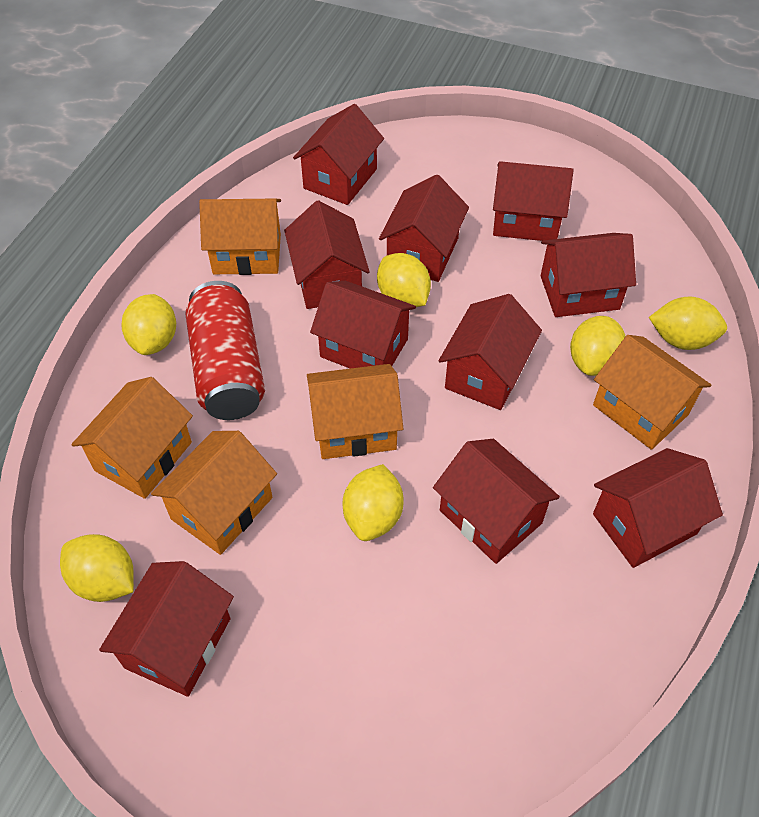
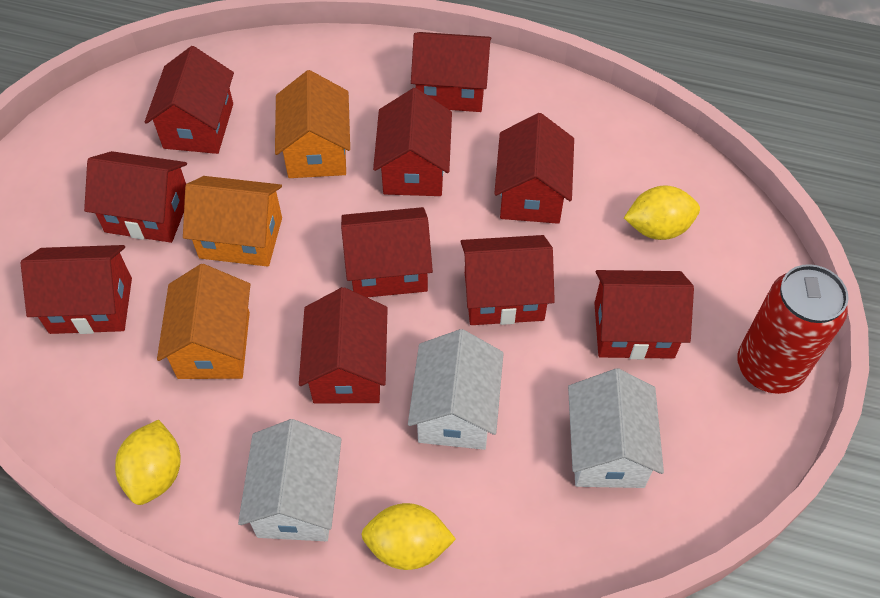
orange house: [71,377,193,499] [151,431,277,555] [199,199,281,275] [307,364,403,459] [593,335,711,450] = 5 -> [157,264,250,379] [183,176,282,267] [275,70,350,178] = 3
white house: none = 0 -> [238,419,342,541] [408,329,504,450] [568,368,664,488] = 3
yellow lemon: [60,534,134,602] [121,294,176,355] [343,464,403,541] [377,253,431,307] [570,316,626,376] [649,296,727,350] = 6 -> [115,420,181,505] [361,503,456,570] [624,185,700,240] = 3

